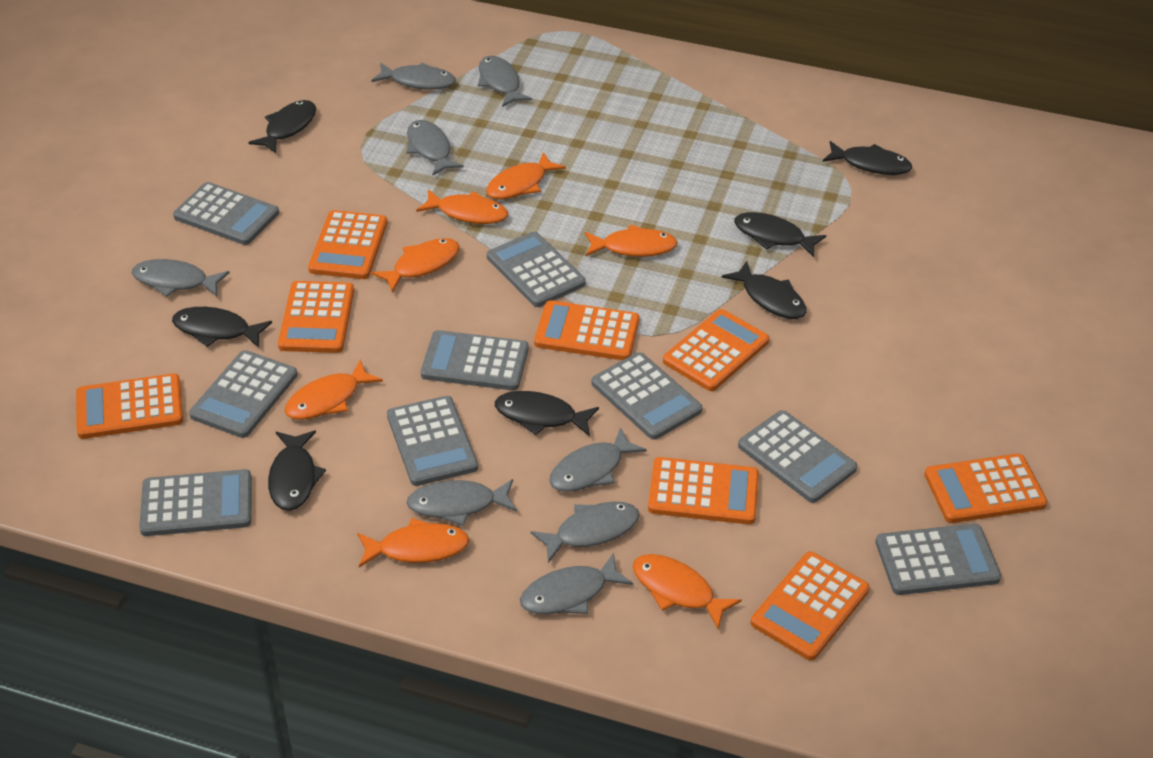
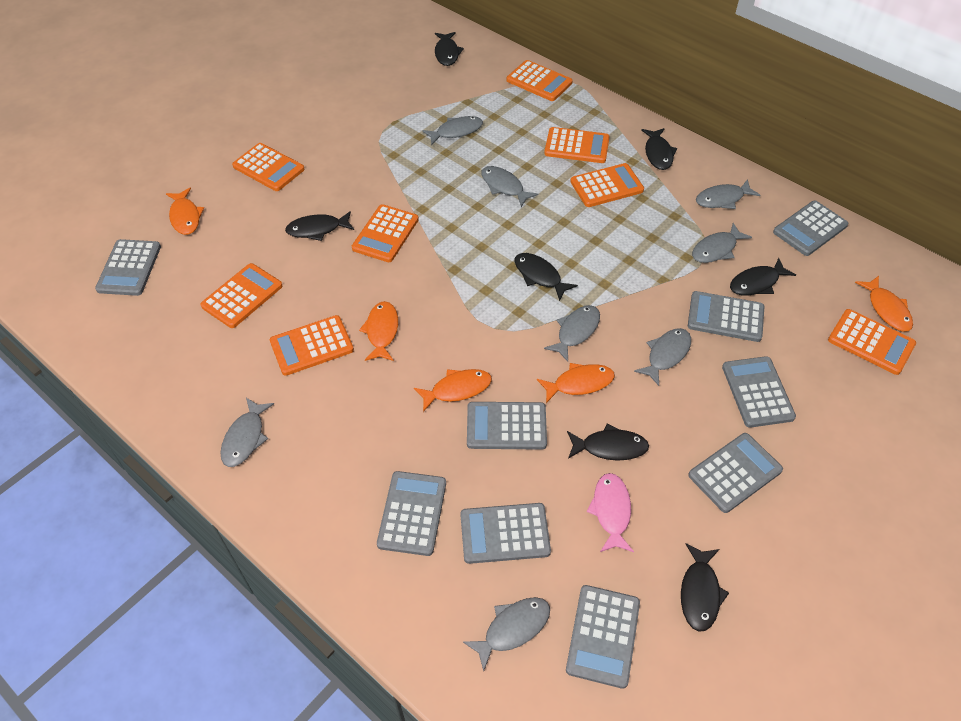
orange fish: [285,359,383,420] [357,518,469,568] [371,238,460,293] [416,189,508,224] [486,152,566,199] [585,225,678,257] [633,554,742,629] = 7 -> [166,188,204,235] [359,301,398,361] [414,369,492,412] [537,363,615,403] [855,276,913,331] = 5
pink fish: none = 0 -> [586,473,634,552] = 1

